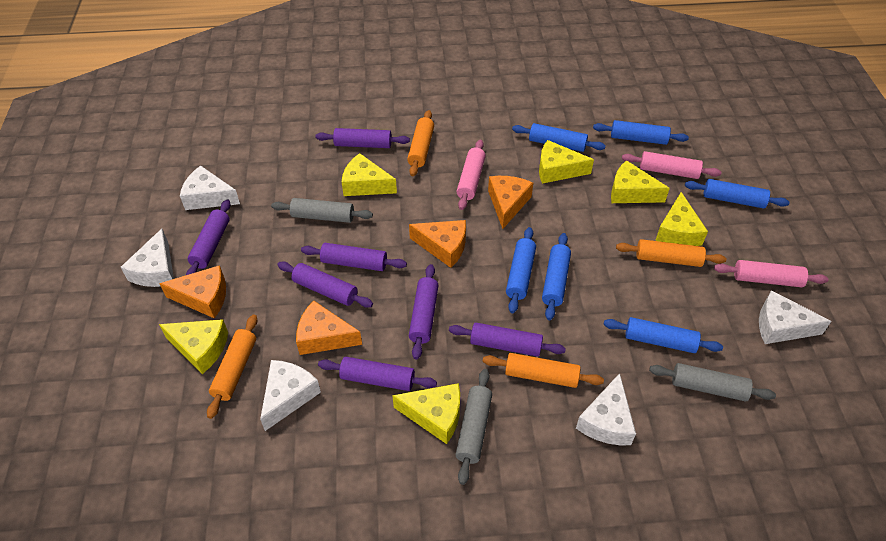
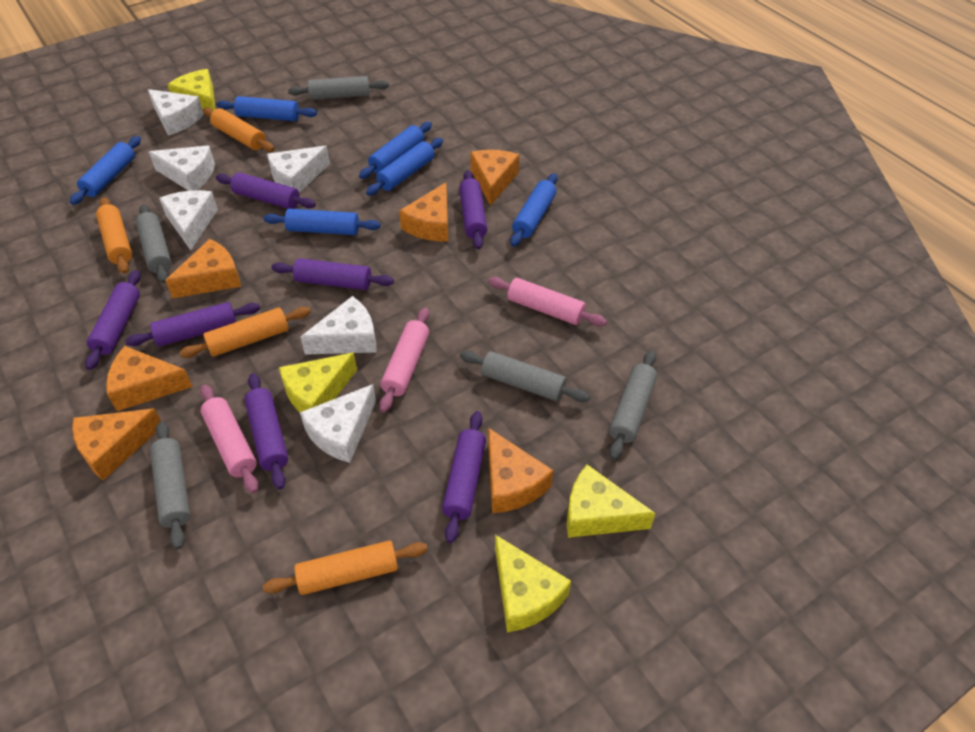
grey rolling pin: [271,198,373,223] [455,369,492,485] [649,363,776,402] = 3 -> [136,204,172,283] [150,421,190,549] [288,76,389,100] [460,351,590,402] [609,350,657,460] = 5
orange cheese: [159,265,226,318] [296,300,362,355] [409,220,466,268] [488,176,533,229] = 4 -> [72,408,161,481] [106,346,193,411] [165,239,241,298] [399,183,448,242] [470,150,519,206] [488,428,553,513] = 6
white cheese: [121,229,174,287] [180,165,240,210] [260,360,321,431] [576,373,636,445] [759,290,832,344] = 5 -> [148,89,204,136] [149,145,215,191] [159,190,218,250] [267,146,330,193] [300,296,377,355] [300,384,376,463] = 6
yellow cheese: [159,319,228,374] [342,153,397,196] [392,383,460,444] [539,140,594,184] [611,160,670,203] [655,192,708,246] = 6 -> [167,69,215,111] [279,352,357,412] [495,535,571,633] [567,465,656,538] = 4

